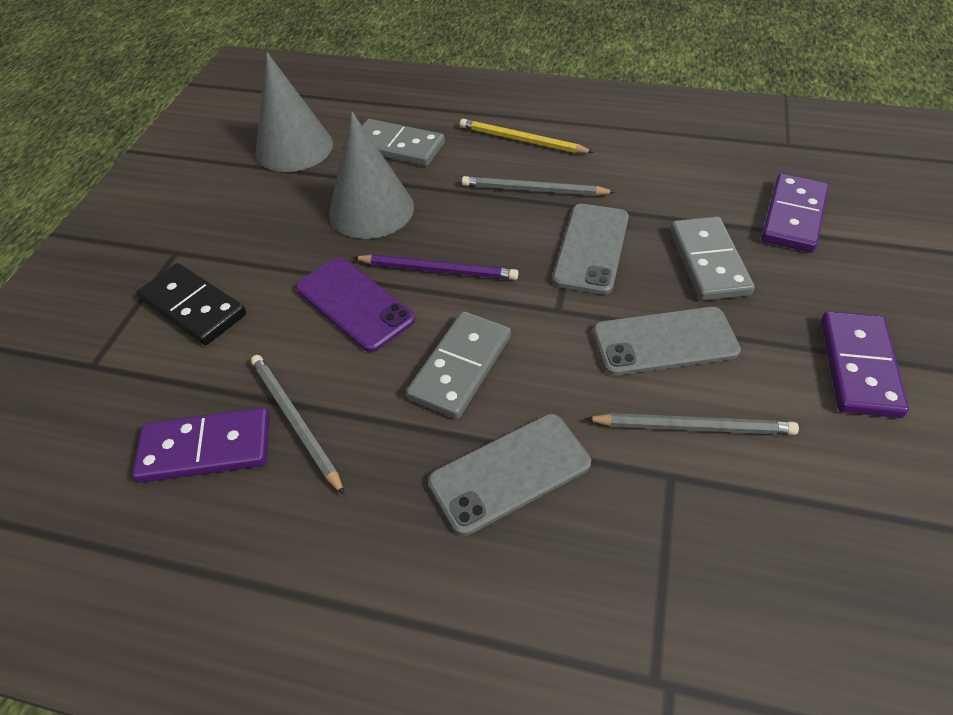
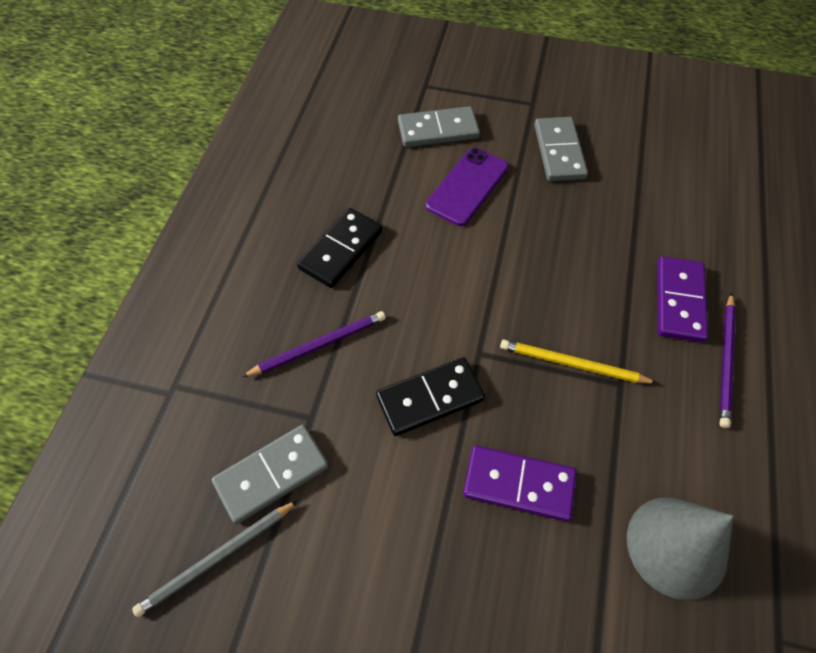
black domino: [137,263,246,345] = 1 -> [297,208,382,288] [376,357,485,436] = 2
grey cone: [255,52,333,172] [329,111,414,239] = 2 -> [627,497,733,600] = 1
grey pencil: [251,355,345,495] [462,176,615,196] [585,413,799,435] = 3 -> [132,500,298,617] = 1
grey phone: [428,414,591,536] [552,204,629,294] [593,307,741,376] = 3 -> none = 0
purple domino: [132,407,270,483] [761,174,828,252] [821,311,909,418] = 3 -> [463,445,577,522] [657,256,708,342] = 2
purple pencil: [353,254,518,280] = 1 -> [242,311,386,377] [720,293,736,428] = 2

